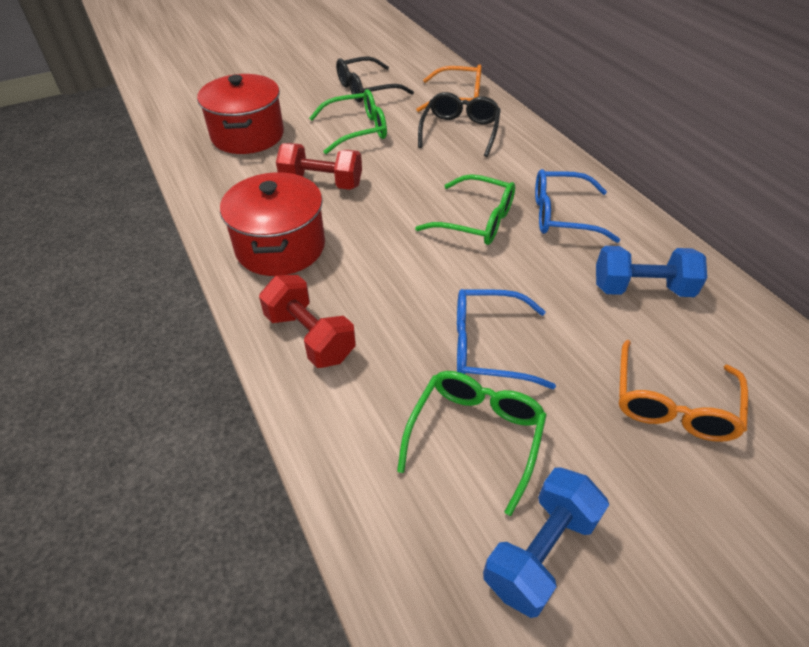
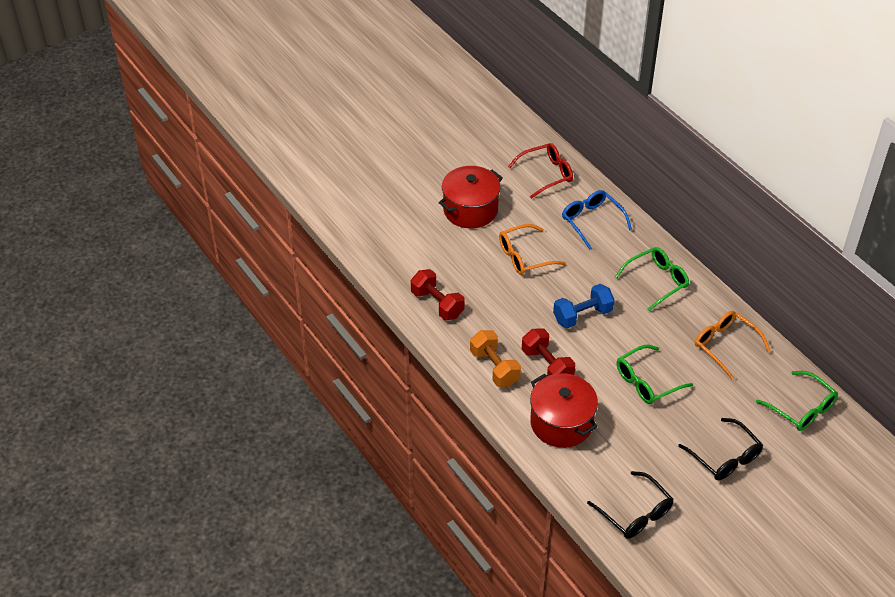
blue dumbbell: [483,467,609,618] [596,246,707,297] = 2 -> [553,284,615,328] = 1
blue glasses: [457,289,556,389] [535,169,620,243] = 2 -> [562,190,632,250] = 1
orange dumbbell: none = 0 -> [470,330,521,387] = 1
red glasses: none = 0 -> [508,143,573,199] = 1

